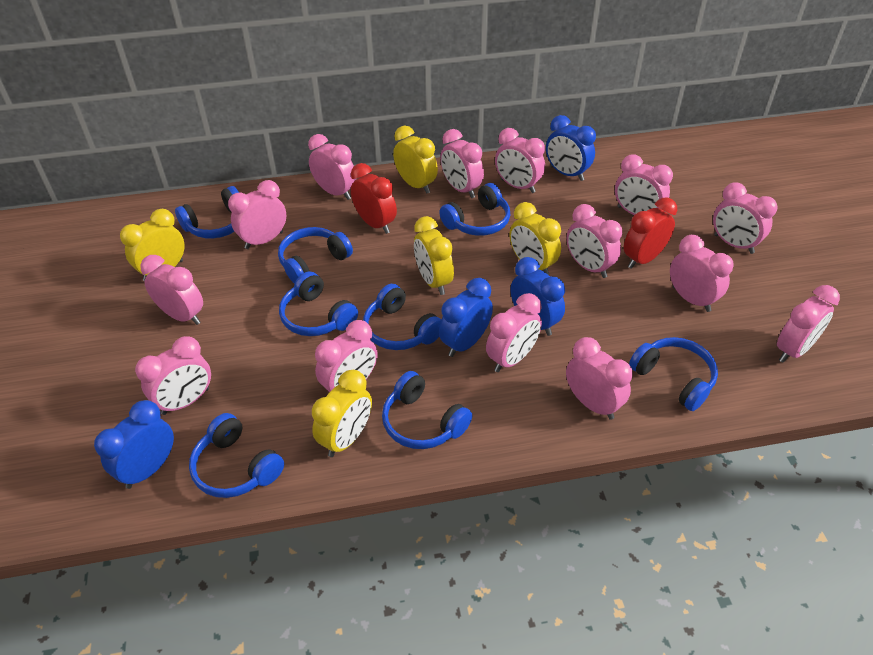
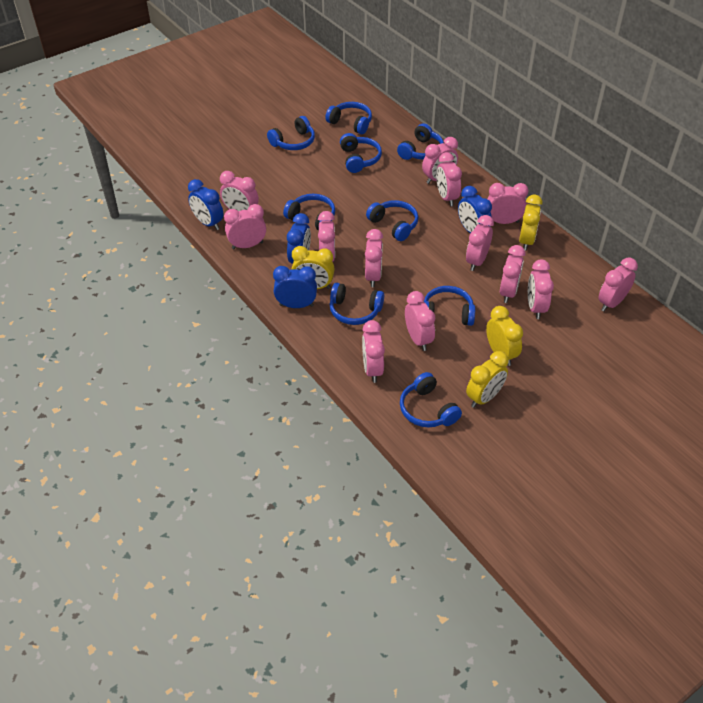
blue headphones: [175,186,239,239] [189,413,284,498] [278,227,353,284] [279,271,358,336] [363,284,441,350] [382,371,472,449] [439,183,510,236] [629,337,718,411] = 8 -> [267,116,315,150] [283,194,335,230] [325,102,372,134] [329,283,384,325] [340,133,382,173] [366,200,418,241] [397,124,444,160] [400,372,462,428] [424,286,475,326] = 9
pink clock: [135,336,211,415] [140,255,203,325] [228,180,286,249] [308,134,356,200] [315,320,378,392] [440,129,484,198] [486,293,542,372] [495,128,545,193] [566,337,633,420] [567,204,622,278] [615,154,673,215] [670,234,734,312] [713,182,778,254] [777,285,840,363] = 14 -> [220,171,259,211] [224,204,266,249] [318,211,335,262] [362,320,385,383] [365,229,383,287] [405,291,435,351] [422,137,458,184] [436,152,462,206] [466,215,494,271] [487,183,528,224] [500,245,525,303] [528,260,554,319] [598,258,638,312] = 13
red clock: [351,163,397,234] [624,197,677,269] = 2 -> none = 0
yellow clock: [120,209,185,281] [312,370,372,457] [393,126,438,193] [414,216,454,295] [510,202,561,275] = 5 -> [292,246,335,289] [466,351,509,408] [486,306,523,366] [519,195,542,251] = 4

